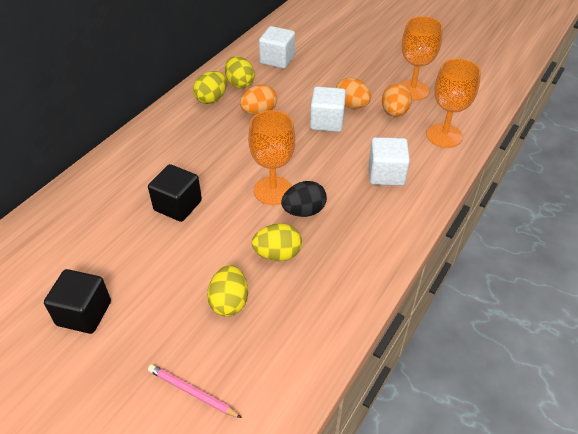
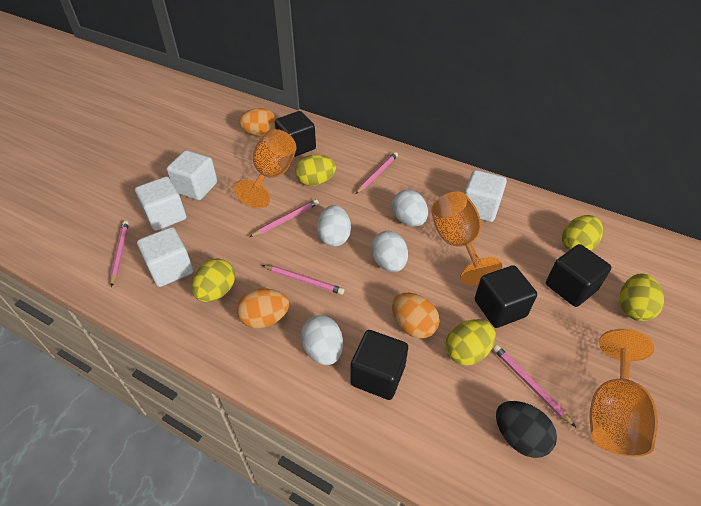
black cube: [44,269,111,334] [148,164,202,222] = 2 -> [275,111,316,157] [350,330,408,400] [475,265,537,328] [546,244,612,307] = 4
pink pencil: [148,364,242,418] = 1 -> [110,221,129,287] [249,199,319,237] [262,265,344,295] [356,152,398,194] [493,345,576,427] = 5
white cube: [259,26,295,69] [310,86,346,132] [369,137,410,186] = 3 -> [135,177,186,231] [137,227,193,287] [166,150,217,200] [464,170,507,222] = 4
white egg: none = 0 -> [300,315,343,365] [317,205,351,247] [371,231,408,272] [392,190,428,227] = 4
yellow egg: [193,71,227,104] [207,265,248,317] [225,56,255,89] [252,223,302,261] = 4 -> [192,259,235,302] [295,155,336,186] [445,319,496,366] [562,215,603,251] [620,273,664,321] = 5

